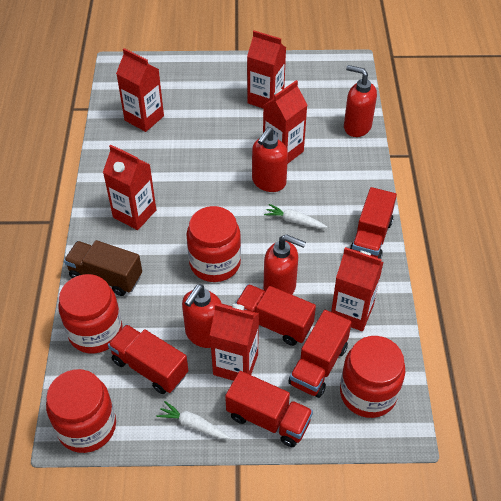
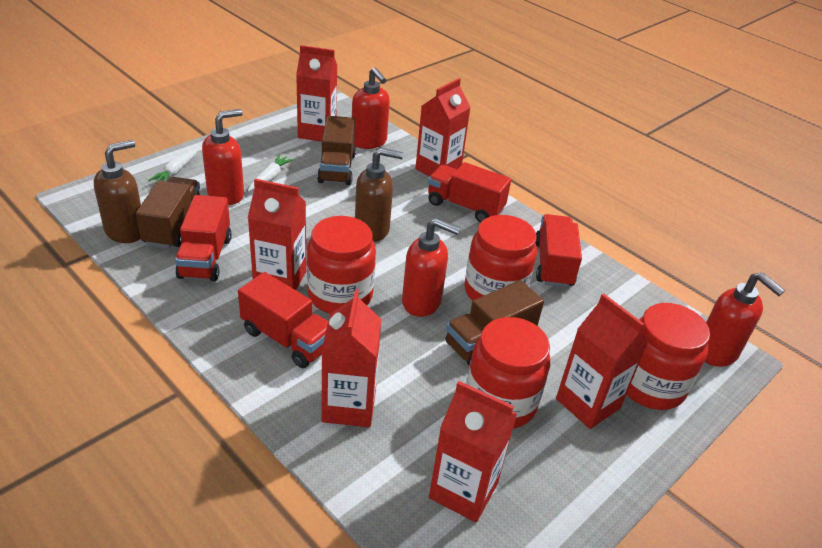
brown soap dispenser: none = 0 -> [94,140,141,243] [355,148,403,242] = 2
brown truck: [64,240,142,296] = 1 -> [136,177,200,249] [317,116,356,185] [445,280,544,365] = 3
red truck: [108,324,188,394] [225,371,313,447] [235,284,316,346] [288,310,352,398] [350,187,397,259] = 5 -> [175,195,232,281] [238,272,328,368] [428,162,511,223] [536,214,582,288] = 4

